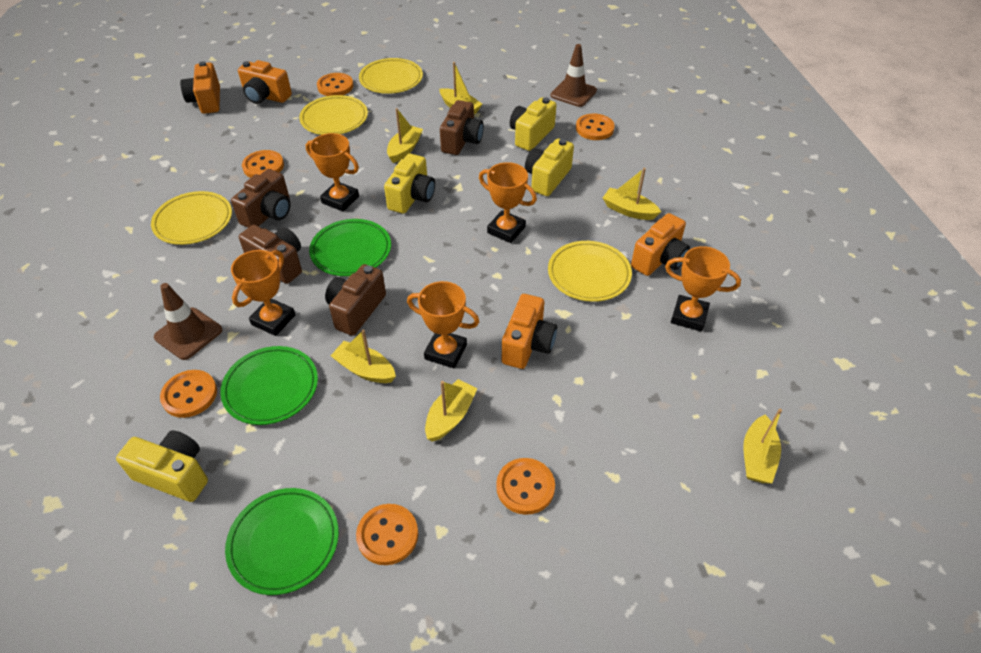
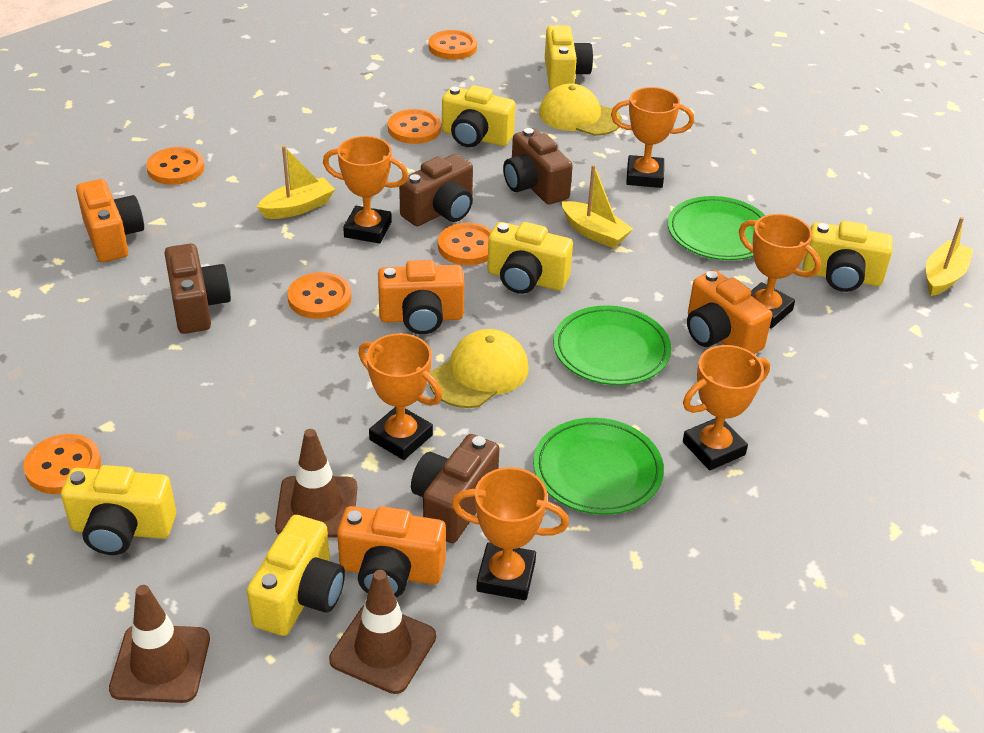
brown traffic cone: [154,283,222,360] [551,44,597,107] = 2 -> [109,585,210,703] [275,429,357,538] [329,570,436,694] = 3
orange trophy: [231,250,295,336] [306,133,359,212] [407,281,479,368] [479,162,537,243] [665,246,741,332] = 5 -> [323,136,408,243] [358,333,442,460] [451,467,569,600] [611,87,694,188] [683,345,770,470] [739,214,821,329] = 6
yellow boat: [331,329,396,383] [387,108,423,163] [425,379,478,442] [440,62,482,114] [603,168,661,220] [743,409,782,483] = 6 -> [257,146,335,219] [562,165,633,248] [926,217,973,296] = 3
yellow camera: [116,430,208,502] [384,154,435,214] [510,97,556,151] [525,139,574,196] = 4 -> [61,465,176,555] [247,515,345,636] [442,85,515,147] [487,222,573,294] [545,25,593,90] [802,221,893,292] = 6
yellow cap: none = 0 -> [429,329,529,408] [539,83,622,136] = 2
yellow plate: [151,191,232,245] [299,95,368,135] [359,58,423,94] [548,241,632,302] = 4 -> none = 0

